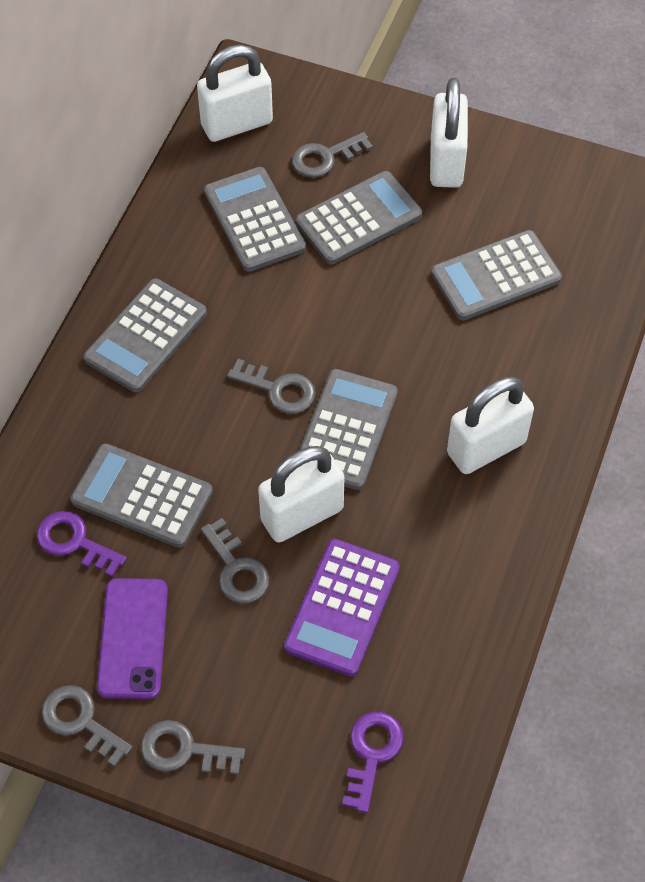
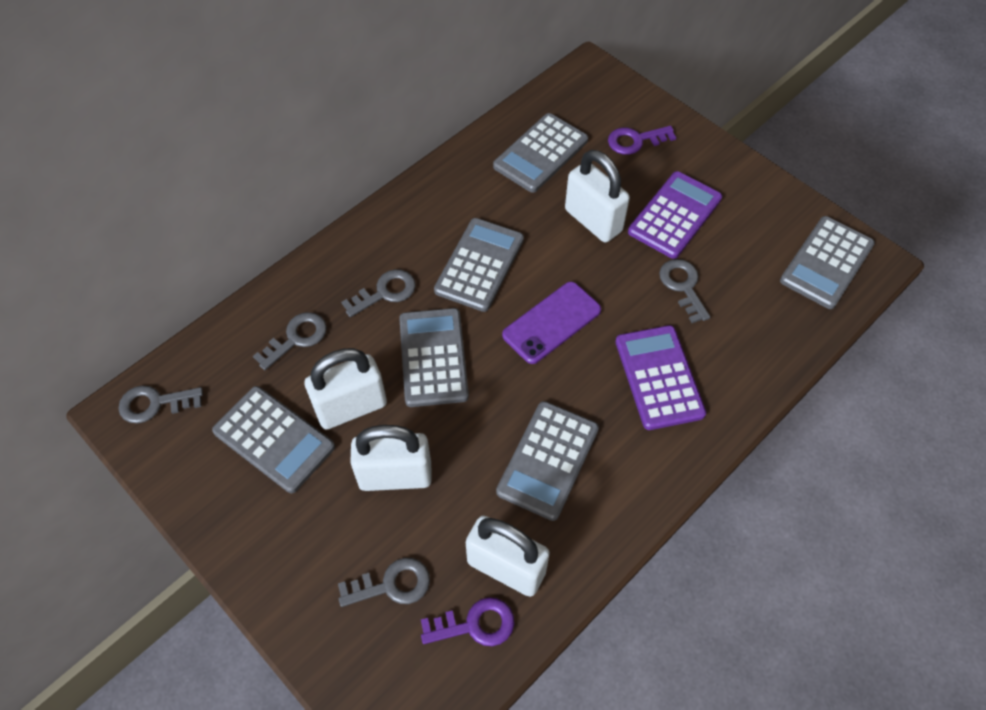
purple calculator: [284,539,400,677] = 1 -> [615,325,706,430] [628,171,722,259] = 2

